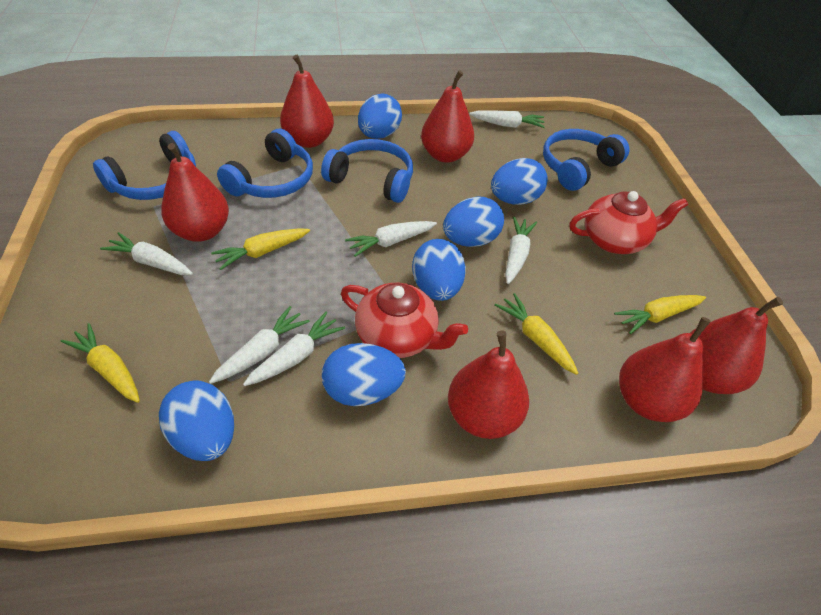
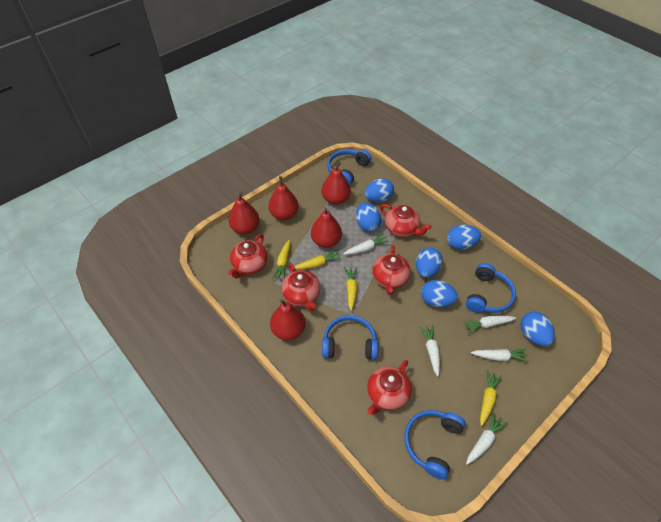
red pear: [161,143,229,242] [280,55,334,148] [421,70,474,163] [448,331,529,439] [619,317,711,422] [690,297,783,394] = 6 -> [228,192,260,235] [268,176,299,220] [270,299,306,340] [311,207,342,248] [322,162,351,205] = 5
red teapot: [341,283,468,358] [570,191,688,254] = 2 -> [228,234,268,279] [282,263,321,311] [367,360,412,415] [372,245,411,295] [380,204,431,237] = 5
white carrot: [100,232,193,275] [209,306,310,384] [243,312,345,386] [345,221,437,257] [469,110,545,128] [505,217,537,284] = 6 -> [344,233,389,255] [419,325,440,377] [463,315,516,333] [466,413,508,465] [471,349,529,362] = 5

